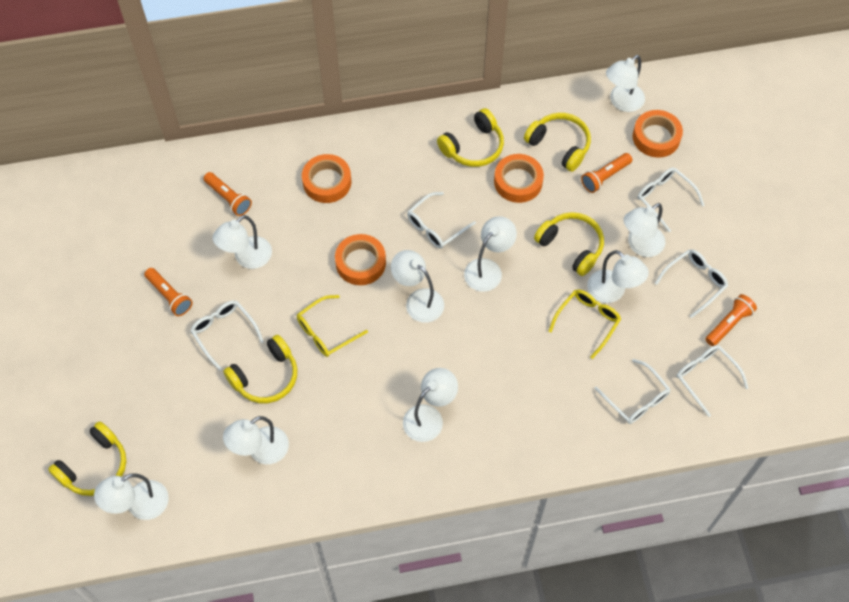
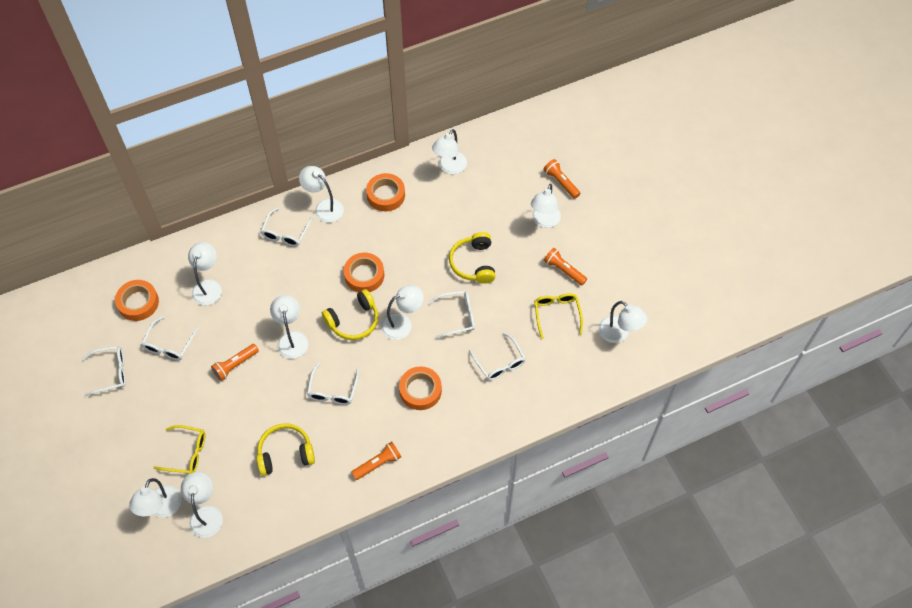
yellow headphones: [48,421,126,496] [223,335,297,403] [437,108,504,167] [524,113,591,172] [534,212,604,276] = 5 -> [257,423,315,476] [322,289,379,340] [449,232,496,284] = 3

